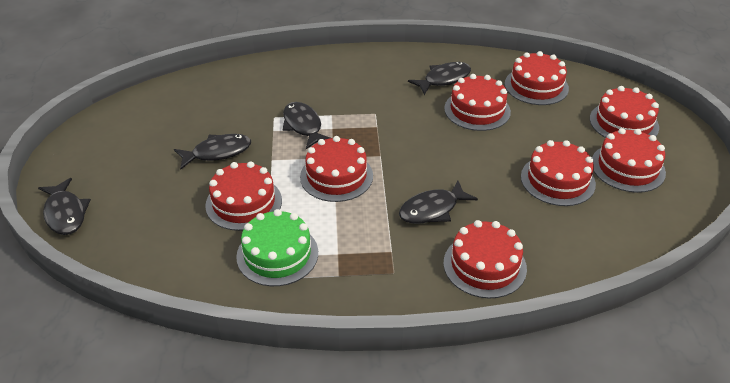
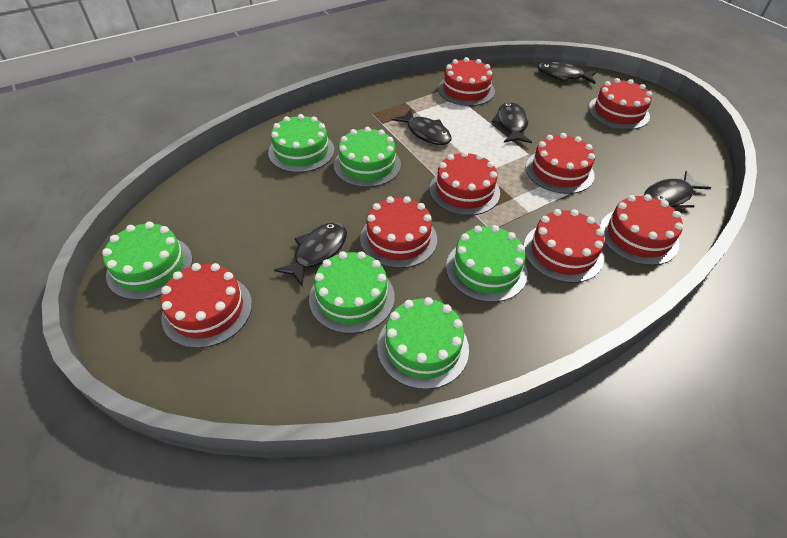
green cake: [236,209,318,286] = 1 -> [102,222,193,300] [268,114,334,173] [309,251,395,334] [334,127,401,187] [377,297,469,389] [446,225,527,302] = 6

